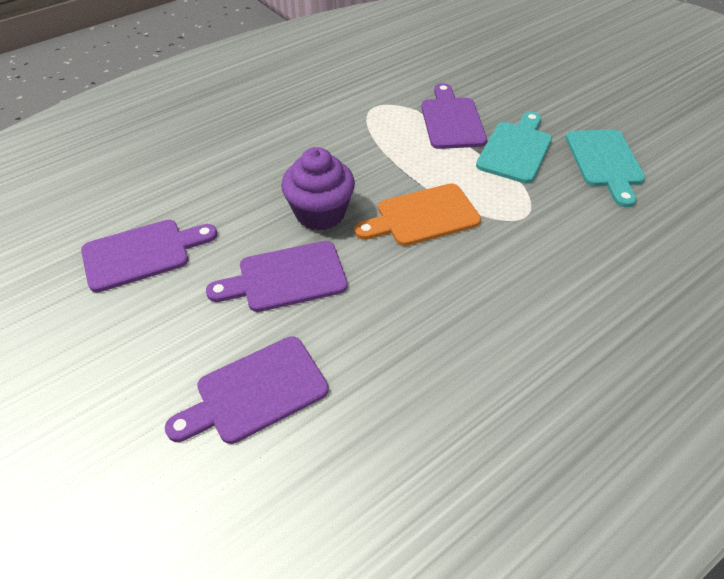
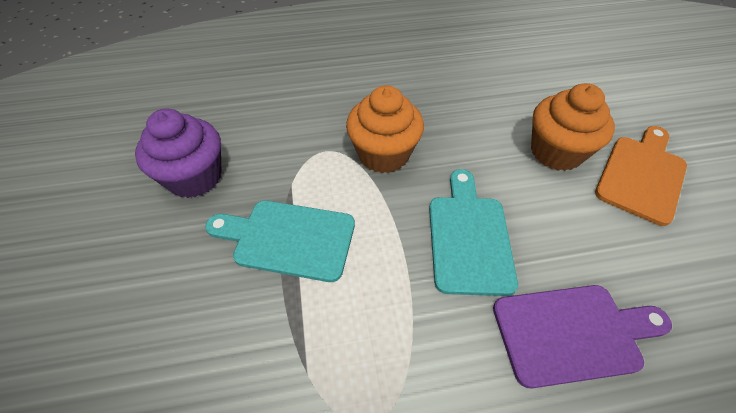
orange cupcake: none = 0 -> [346,85,424,173] [531,83,615,171] = 2
purple cutting board: [81,220,217,292] [165,336,329,444] [206,241,348,312] [421,83,487,149] = 4 -> [493,285,672,388] = 1

